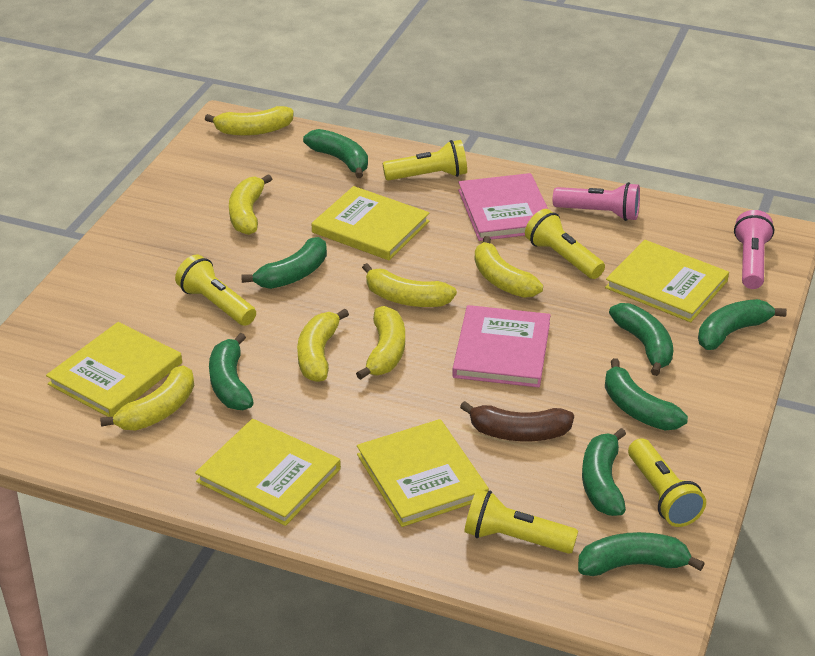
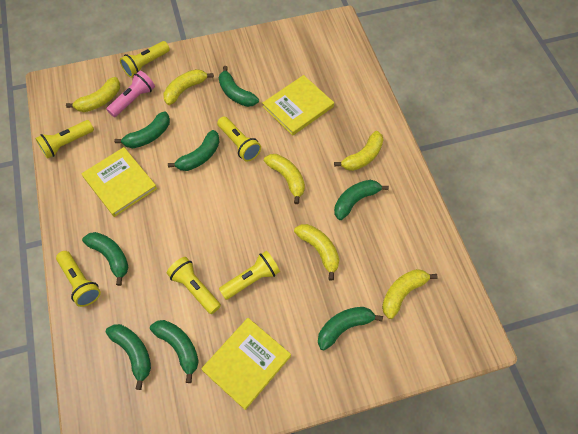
brown banana: [460,401,574,441] = 1 -> none = 0
pink book: [452,305,551,388] [458,173,548,241] = 2 -> none = 0
pink flashlight: [553,182,640,221] [734,210,774,289] = 2 -> [106,71,155,117] = 1
yellow banana: [100,365,194,431] [205,106,294,136] [229,174,272,235] [297,309,349,382] [356,306,405,380] [362,263,457,307] [475,236,543,298] = 7 -> [66,77,120,112] [164,69,214,105] [264,154,305,204] [294,224,339,281] [334,131,384,171] [382,269,438,319] = 6
yellow book: [46,322,182,417] [195,419,341,526] [311,186,429,260] [357,419,489,527] [605,240,729,322] = 5 -> [81,147,157,217] [201,318,291,410] [262,75,334,136] = 3
yellow flashlight: [175,254,256,326] [383,140,467,181] [464,489,578,554] [525,209,605,279] [628,438,706,527] = 5 -> [35,120,94,159] [56,251,101,307] [120,41,170,78] [167,257,221,314] [217,116,261,162] [219,251,280,300] = 6

